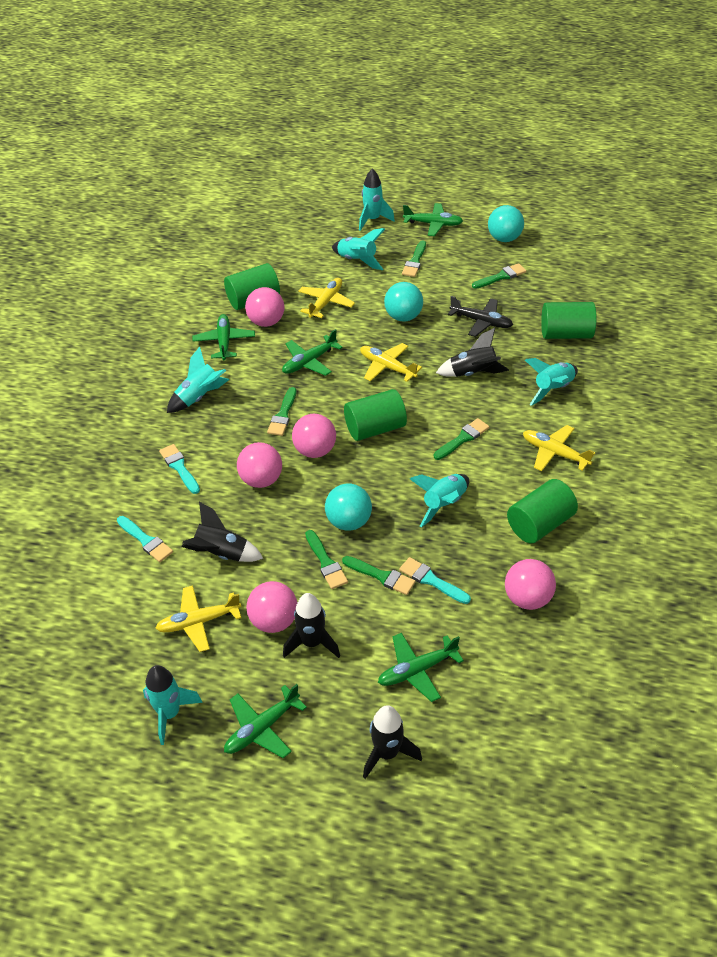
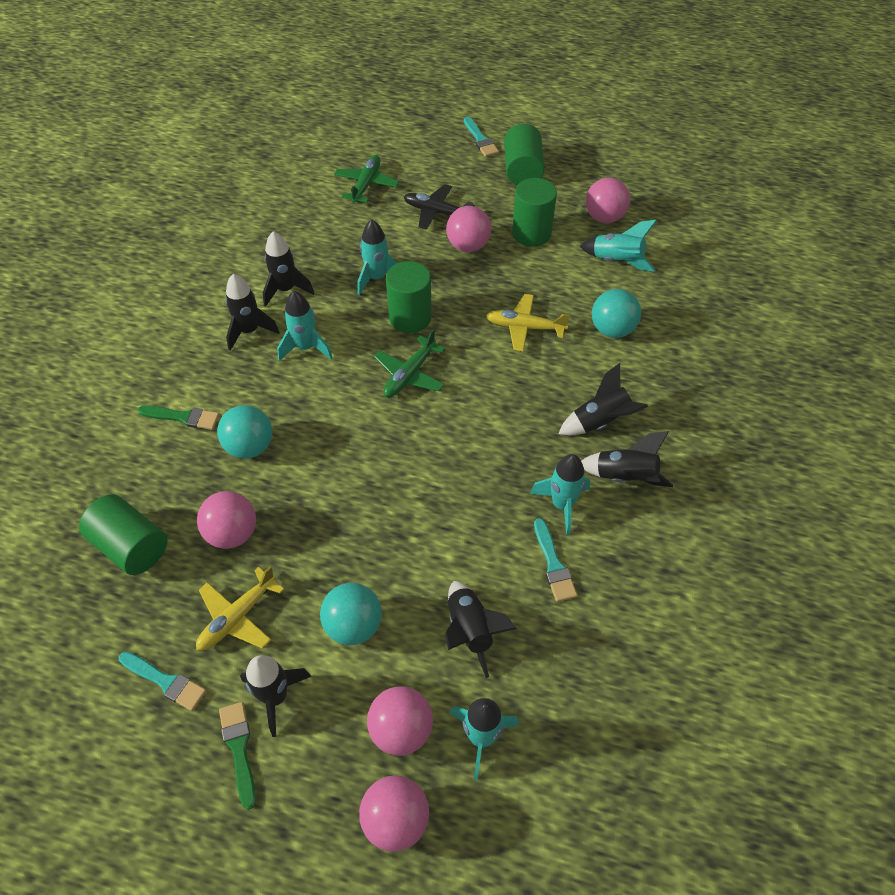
black rocket: [181,502,264,562] [283,593,340,658] [363,705,422,779] [436,328,509,377] = 4 -> [226,274,280,351] [240,655,311,737] [263,231,314,307] [445,581,516,678] [558,363,648,436] [581,431,673,487] = 6
green brush: [267,387,296,436] [305,530,348,589] [342,556,415,595] [402,240,426,277] [434,418,489,460] [472,263,526,289] = 6 -> [138,405,219,430] [219,702,256,810] = 2
green plane: [192,314,255,360] [224,684,307,758] [282,329,343,376] [378,633,464,702] [403,203,463,236] = 5 -> [334,155,399,203] [374,329,445,397] = 2
turquoise rocket: [143,665,203,745] [167,347,229,413] [332,228,385,270] [359,169,395,231] [410,474,469,527] [525,358,578,406] = 6 -> [277,291,333,361] [357,219,397,295] [450,698,519,780] [530,454,590,536] [580,220,657,272] = 5
yellow plane: [155,585,241,652] [298,278,355,318] [360,343,422,382] [523,425,595,471] = 4 -> [196,566,284,651] [486,294,570,351] = 2

